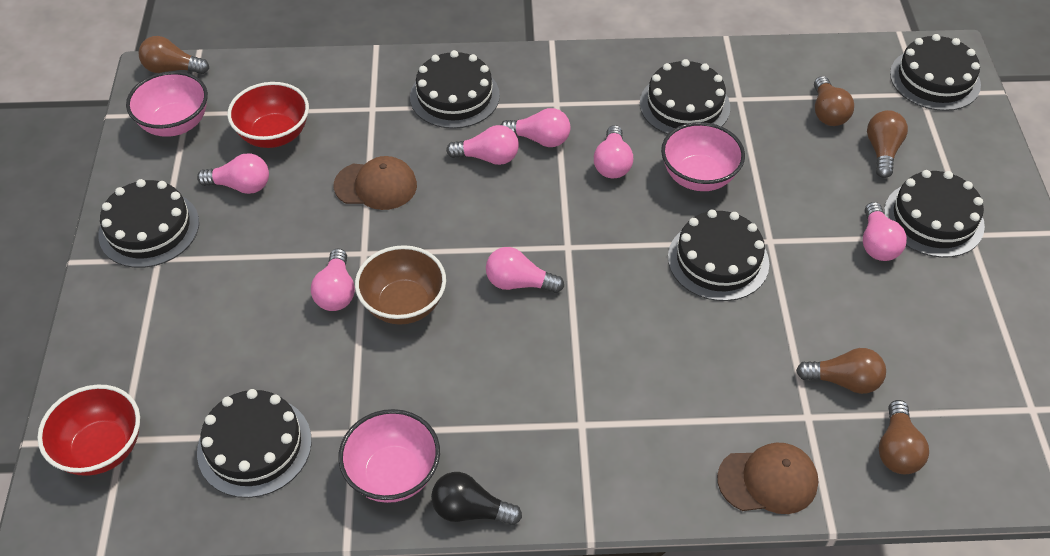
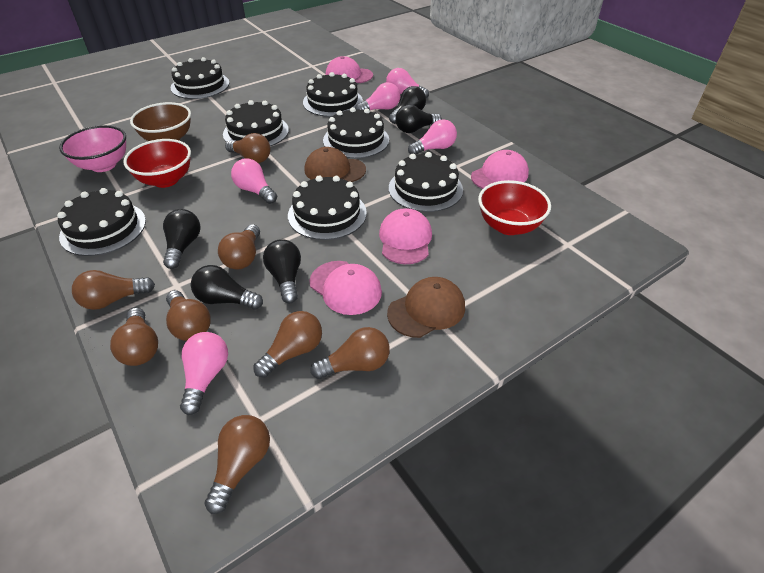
black light bulb: [431,472,522,525] = 1 -> [163,209,201,269] [191,265,263,310] [263,239,301,304] [389,86,426,124] [395,105,442,133] = 5
brown light bulb: [138,36,209,74] [796,348,886,394] [814,76,854,126] [867,110,908,178] [879,400,929,474] = 5 -> [72,270,155,310] [110,307,158,366] [166,290,211,341] [205,415,270,514] [218,224,260,269] [225,133,270,163] [253,311,322,378] [310,327,390,379] = 8
pink bowl: [126,71,208,137] [338,409,440,503] [661,122,745,191] = 3 -> [59,125,126,172] = 1
pink cap: none = 0 -> [309,261,382,315] [326,56,373,83] [379,208,432,264] [471,150,529,189] = 4
pink light bulb: [197,153,269,194] [311,248,355,311] [446,125,519,165] [486,247,564,293] [501,108,571,147] [594,125,633,178] [863,202,907,261] = 7 -> [180,332,228,415] [231,158,277,204] [355,82,400,110] [386,68,429,98] [408,119,457,155] = 5

